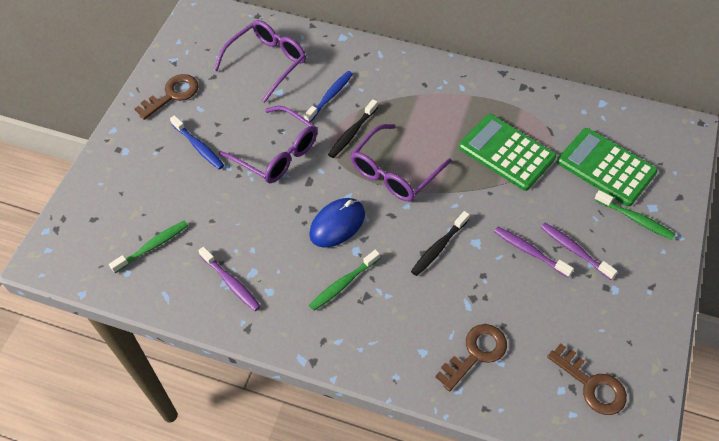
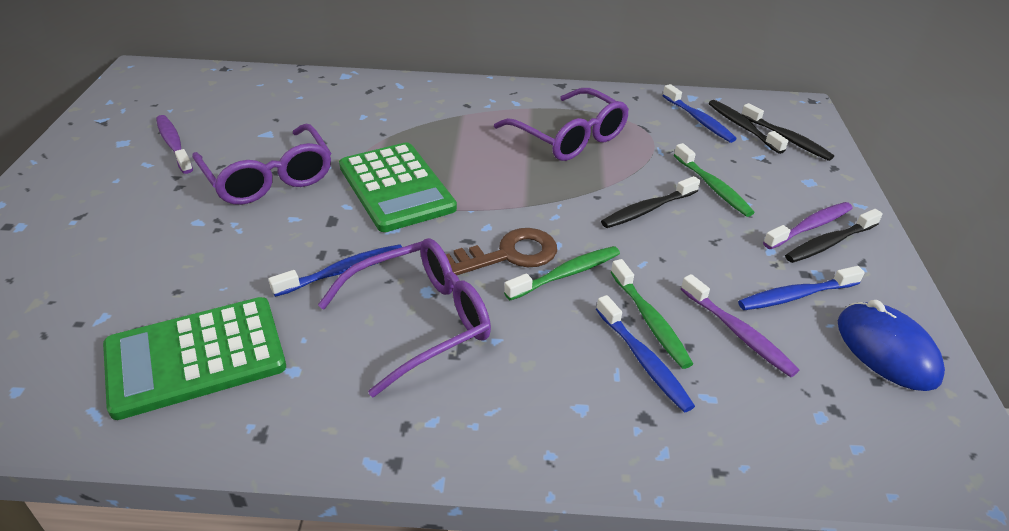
black toothbrush: [328,99,378,158] [411,211,470,276] = 2 -> [601,176,700,228] [709,100,788,154] [741,103,834,161] [785,209,883,263] = 4
blue toothbrush: [170,115,224,169] [304,71,353,122] = 2 -> [269,244,402,297] [596,295,695,412] [662,84,737,143] [738,266,865,310] = 4
brown key: [135,74,199,120] [435,324,507,392] [547,343,627,415] = 3 -> [446,228,557,275] = 1

